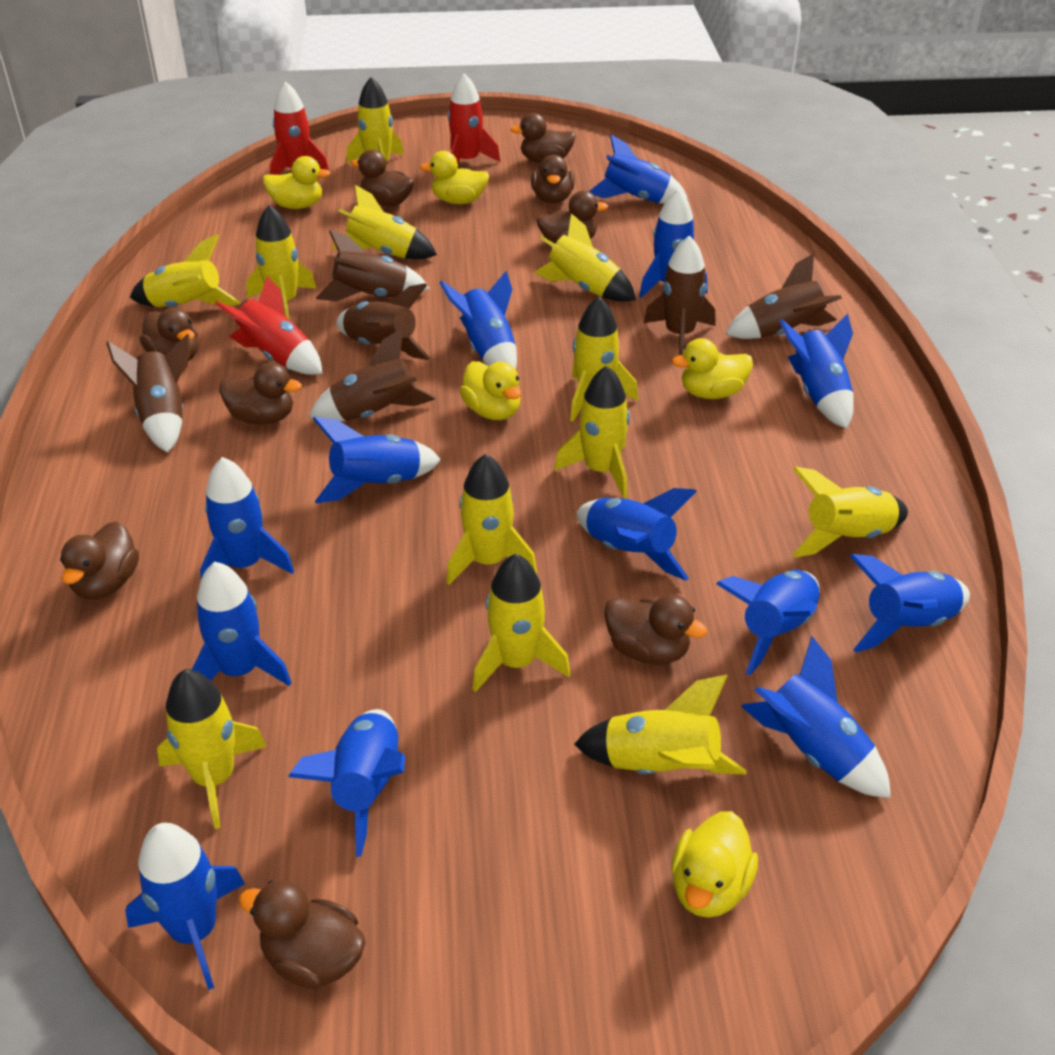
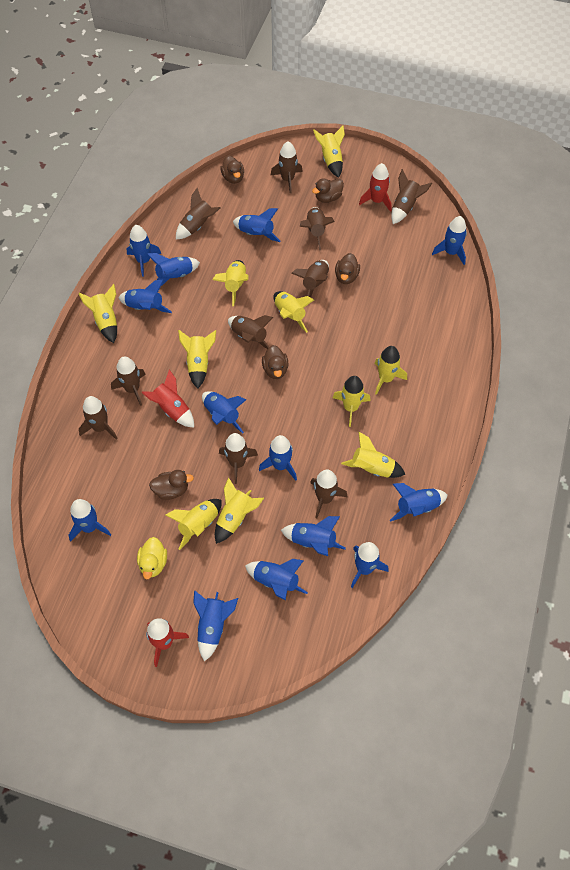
brown duck: [60,521,139,599] [140,308,199,362] [219,362,302,424] [238,880,366,989] [351,150,415,206] [510,113,576,163] [531,155,575,204] [537,191,608,244] [604,595,707,665] = 9 -> [149,470,194,500] [220,155,244,184] [262,345,288,379] [312,178,344,203] [335,253,360,284] = 5
brown rocket: [106,334,190,452] [308,328,436,421] [316,230,430,301] [336,283,430,360] [644,235,716,355] [726,253,842,339] = 6 -> [79,396,118,440] [111,356,146,406] [176,188,220,239] [219,433,258,484] [228,315,274,349] [271,141,303,193] [291,260,329,298] [300,207,334,250] [310,470,347,518] [391,169,432,224] = 10
yellow duck: [263,156,330,209] [420,151,489,204] [460,361,521,420] [671,811,758,918] [672,338,753,399] = 5 -> [137,537,167,580] = 1
yellow rocket: [130,234,241,307] [157,669,267,829] [246,205,316,320] [331,185,437,259] [346,77,404,163] [446,454,537,585] [473,553,570,692] [534,213,636,302] [554,365,630,498] [570,297,638,422] [574,675,747,775] [792,466,908,557] = 12 -> [78,284,117,343] [165,499,222,550] [178,330,216,389] [212,260,249,306] [215,477,264,544] [273,291,314,333] [313,125,345,178] [333,376,370,427] [341,432,405,478] [374,346,407,395] = 10

